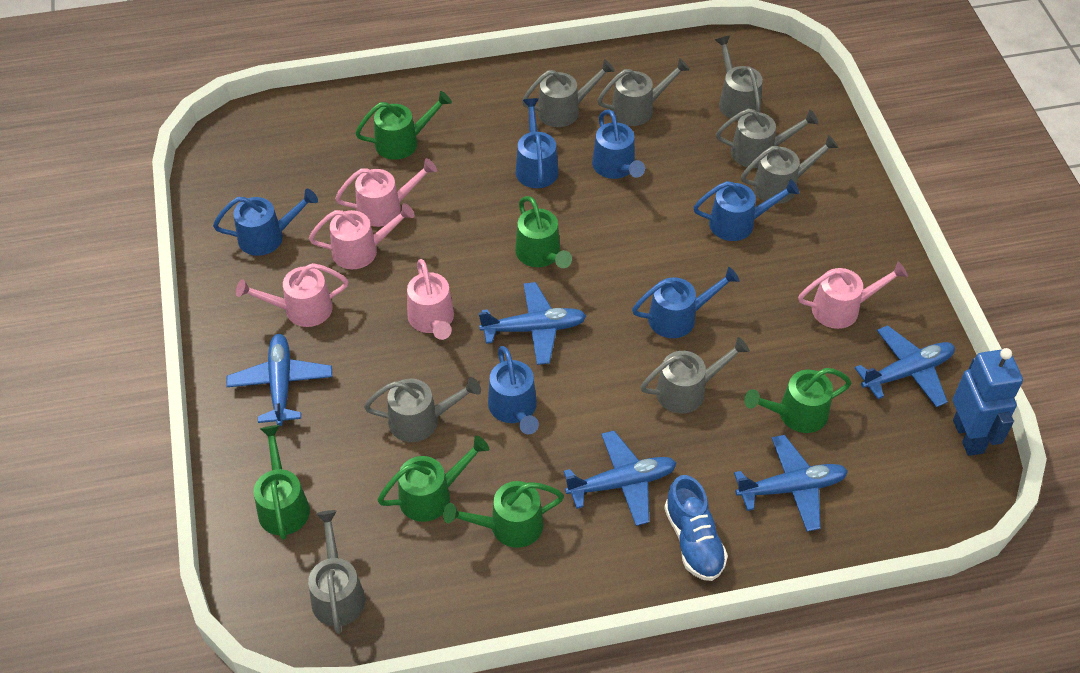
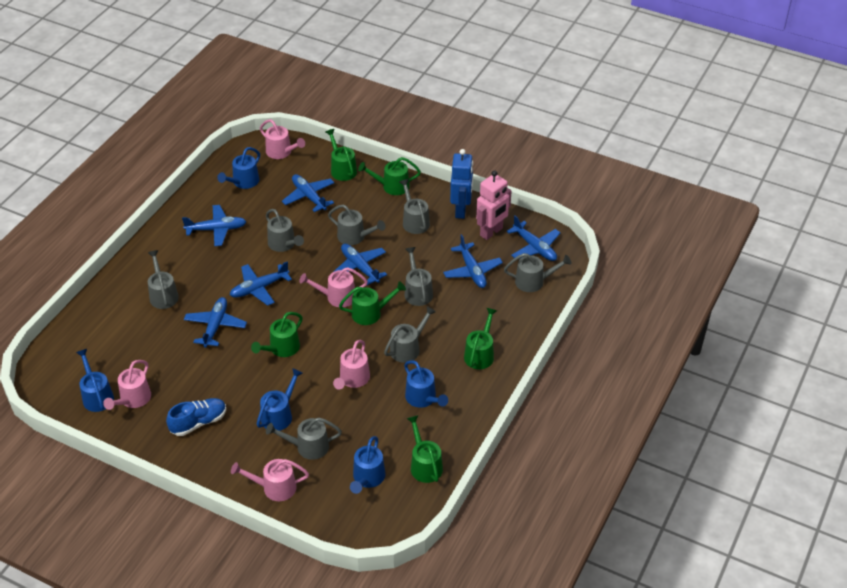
blue plane: [226,334,332,426] [479,282,586,365] [564,431,677,526] [734,435,848,532] [855,325,955,407] = 5 -> [182,205,246,246] [184,297,247,348] [230,261,292,306] [282,174,334,212] [332,244,387,285] [443,234,503,288] [507,215,560,261] = 7
blue watering can: [213,189,318,256] [488,346,539,435] [516,98,558,188] [592,109,645,179] [632,267,740,338] [693,179,799,241] = 6 -> [76,349,114,412] [217,147,260,189] [257,368,303,431] [350,436,385,494] [404,360,448,408] = 5
pink robot: none = 0 -> [476,170,512,240] = 1

